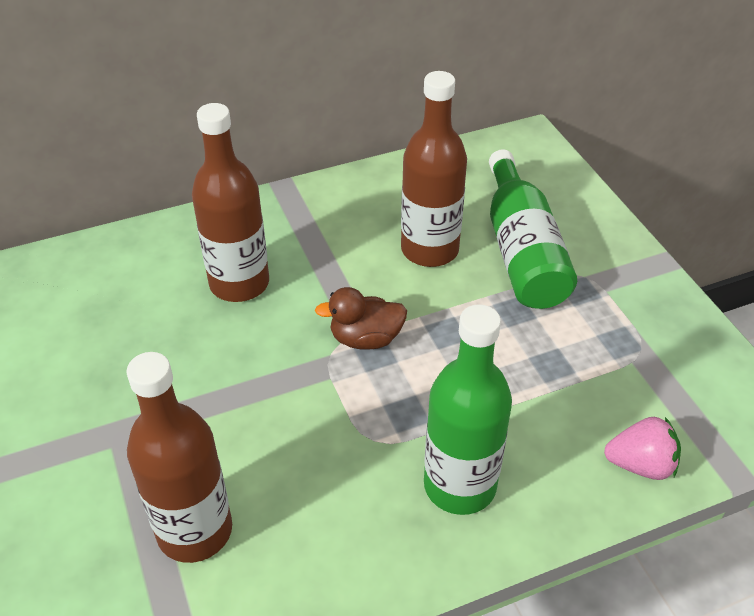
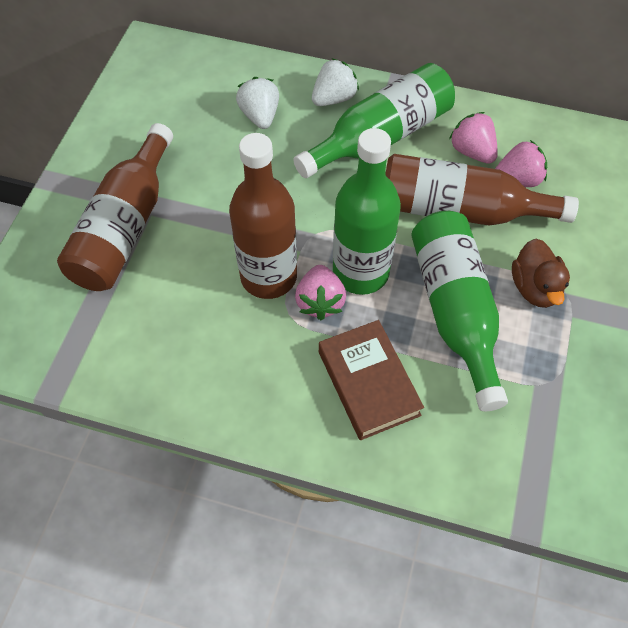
brown book: none = 0 -> [319,320,424,440] = 1
green bottle: [424,304,512,515] [489,149,577,309] = 2 -> [293,63,455,178] [333,128,401,295] [411,211,508,411] = 3
pink strawberry: [604,417,681,480] = 1 -> [295,265,346,320] [449,112,498,164] [495,140,547,187] = 3
white strawberry: none = 0 -> [236,77,279,129] [312,58,359,106] = 2

